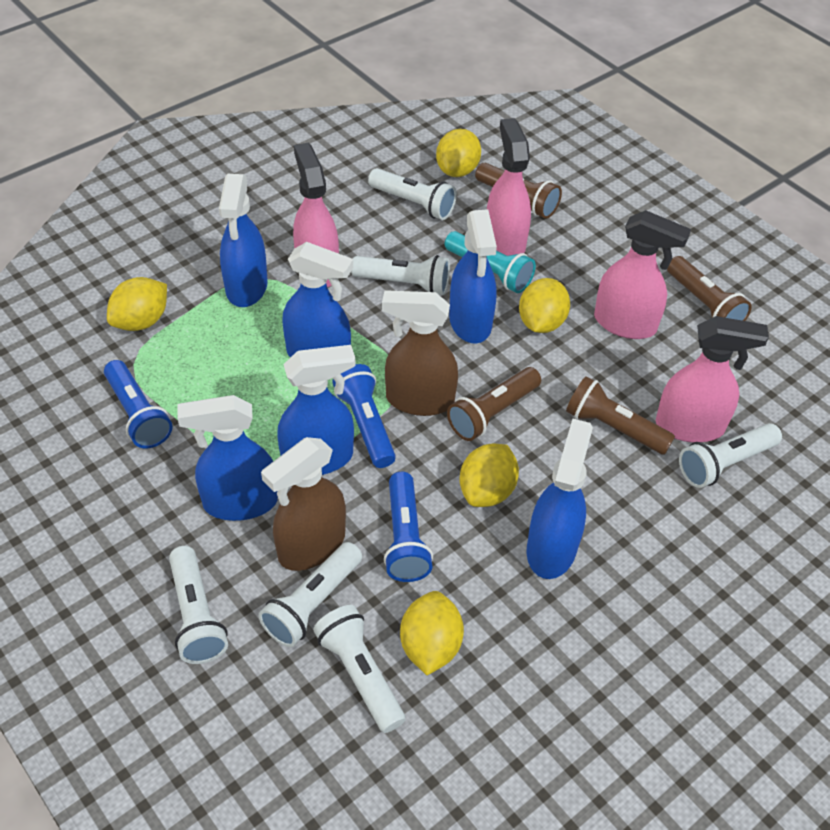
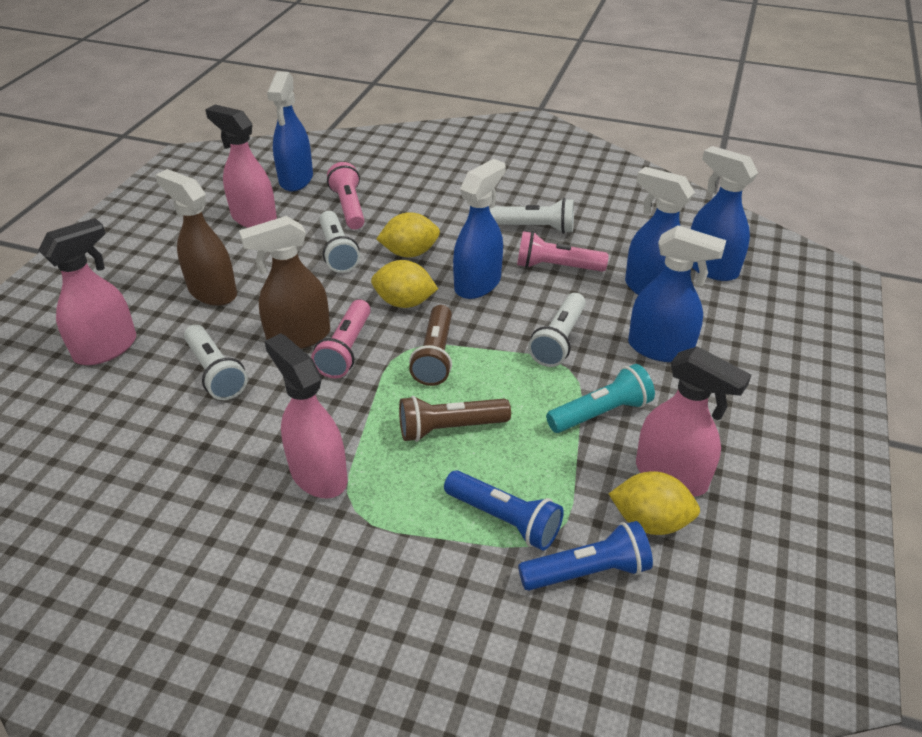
blue flashlight: [104,360,173,449] [332,364,396,468] [384,472,433,582] = 3 -> [444,470,564,551] [518,521,653,591] = 2
blue spray bottle: [178,395,278,521] [219,174,268,307] [277,345,356,475] [282,242,353,358] [449,209,497,343] [527,418,593,579] = 6 -> [267,71,313,191] [453,159,506,299] [625,167,695,295] [628,225,726,362] [691,146,758,281] = 5
brown flashlight: [447,367,541,441] [475,163,562,219] [566,376,675,455] [667,256,752,321] = 4 -> [399,396,511,442] [409,305,452,386] = 2
pink flashlight: none = 0 -> [311,299,371,378] [327,162,365,230] [517,231,609,272] = 3
white flashlight: [169,546,228,664] [259,542,362,647] [313,605,405,733] [351,255,450,295] [368,168,457,220] [679,423,782,488] = 6 -> [184,325,248,400] [319,211,360,273] [490,198,574,234] [528,293,586,367] = 4
yellow lemon: [107,277,167,331] [400,591,464,675] [436,129,481,177] [460,444,519,507] [519,278,570,333] = 5 -> [371,260,438,308] [377,212,440,257] [609,471,700,535] = 3

